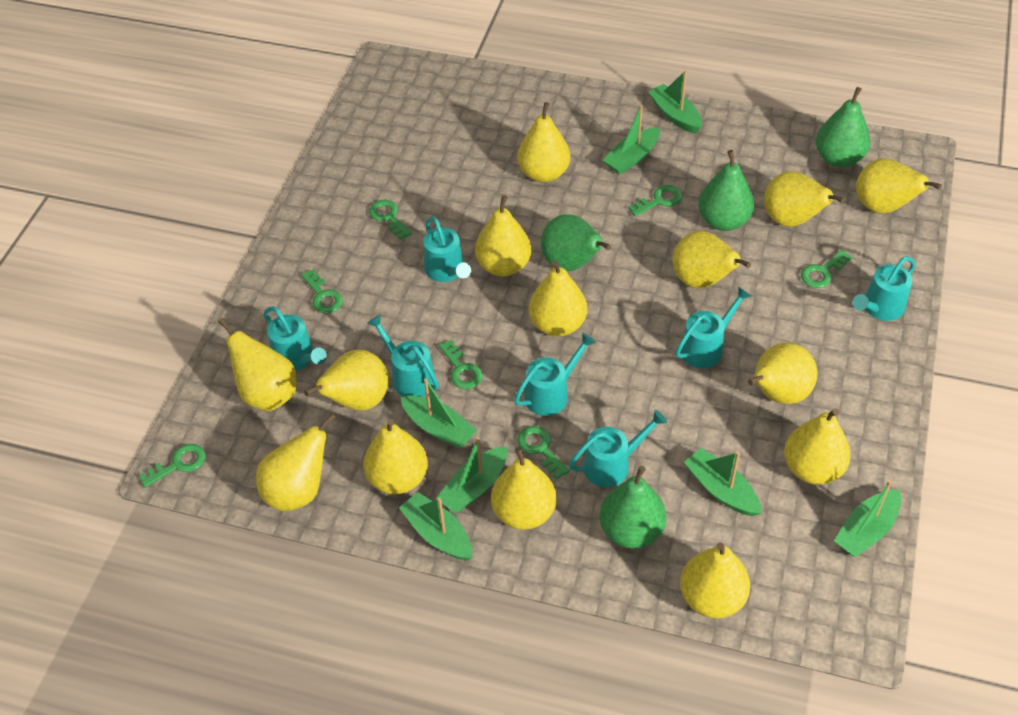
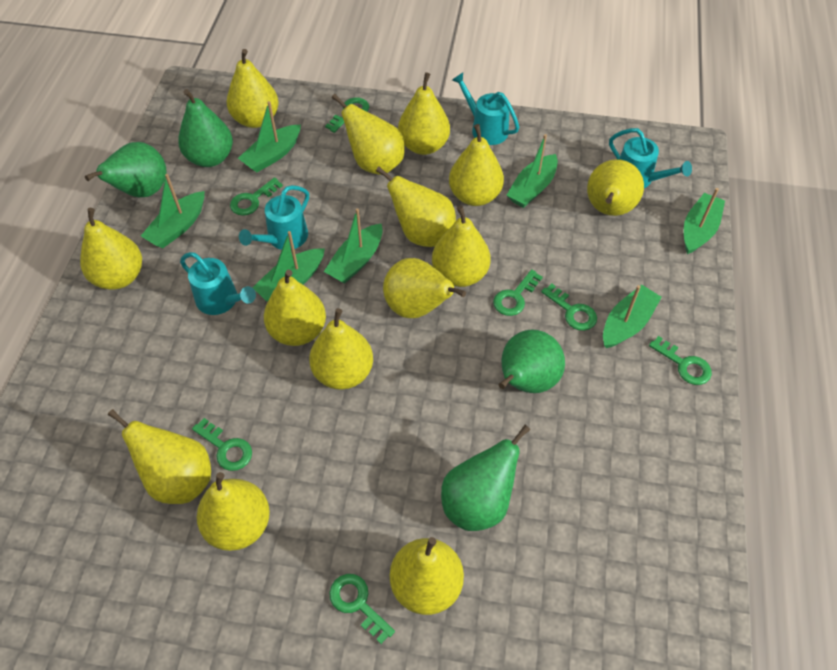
turquoise watering can: [264,306,327,371] [367,314,439,397] [423,217,471,282] [514,333,596,416] [569,410,667,487] [676,287,751,368] [853,256,915,321] = 7 -> [180,252,256,315] [239,185,309,250] [452,72,519,145] [609,128,692,188] = 4

